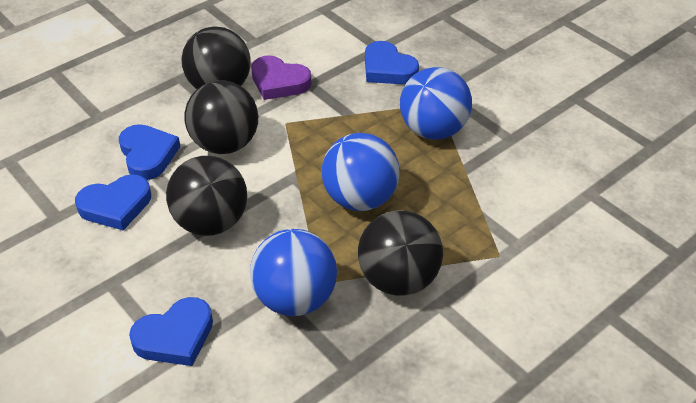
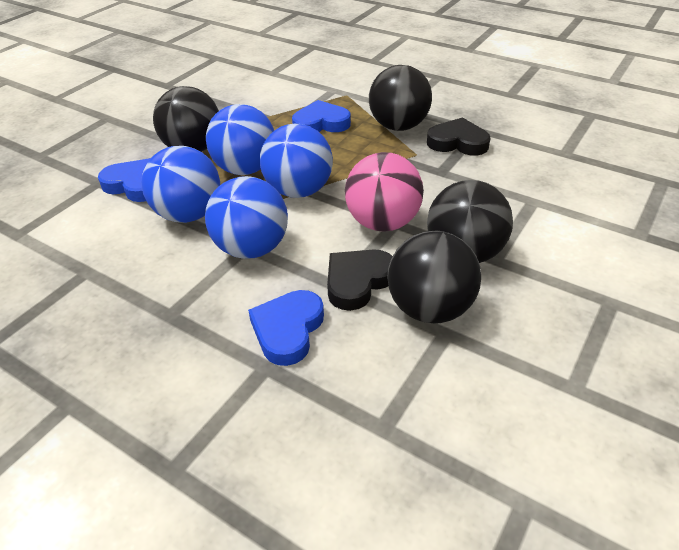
black heart: none = 0 -> [327,249,393,311] [427,117,490,156] = 2
blue ball: [250,229,337,316] [321,133,400,211] [400,67,472,140] = 3 -> [142,146,220,223] [205,176,288,259] [206,104,274,175] [260,124,333,198] = 4
blue heart: [75,174,151,230] [119,124,181,180] [129,297,213,366] [365,41,419,84] = 4 -> [98,158,151,202] [248,290,324,366] [292,100,351,132] = 3
pink ball: none = 0 -> [345,152,424,232] = 1
purple heart: [251,55,311,100] = 1 -> none = 0

